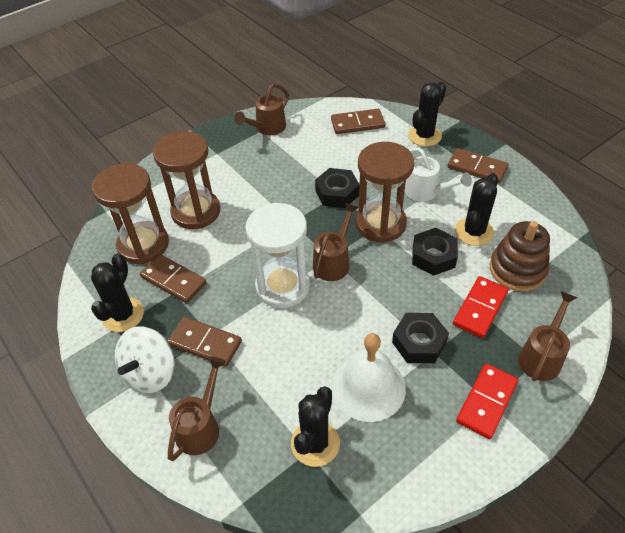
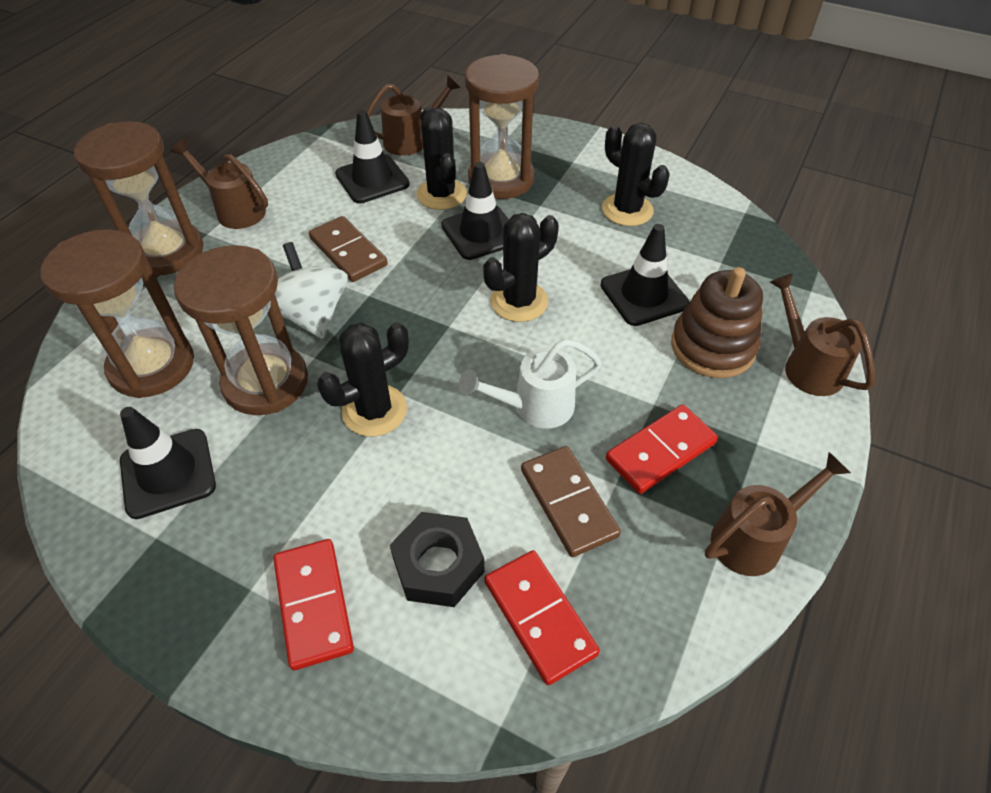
black nut: [315,168,360,208] [392,313,449,363] [412,228,458,276] = 3 -> [390,512,485,607] = 1
black traffic cone: none = 0 -> [120,407,216,519] [335,110,410,203] [441,162,509,260] [600,224,689,326] = 4
brown domino: [140,254,206,303] [167,317,242,367] [331,109,385,134] [447,148,508,184] = 4 -> [309,216,388,282] [521,446,621,557] = 2
brown hourglass: [92,163,169,264] [153,131,220,229] [356,142,414,243] = 3 -> [41,229,194,398] [74,121,203,276] [174,245,308,415] [465,54,539,199] = 4
red domino: [453,276,509,338] [456,364,518,439] = 2 -> [273,539,354,670] [485,550,600,685] [606,404,718,494] = 3
white bell: [332,333,406,422] = 1 -> none = 0
white hourglass: [245,203,310,308] = 1 -> none = 0

